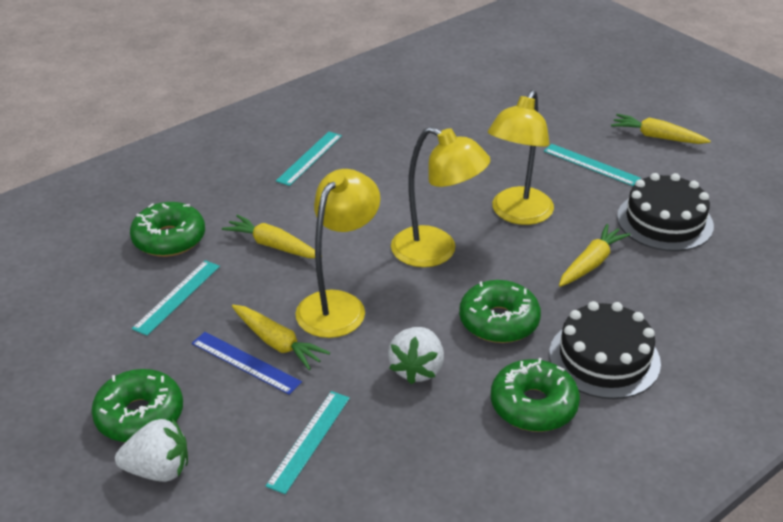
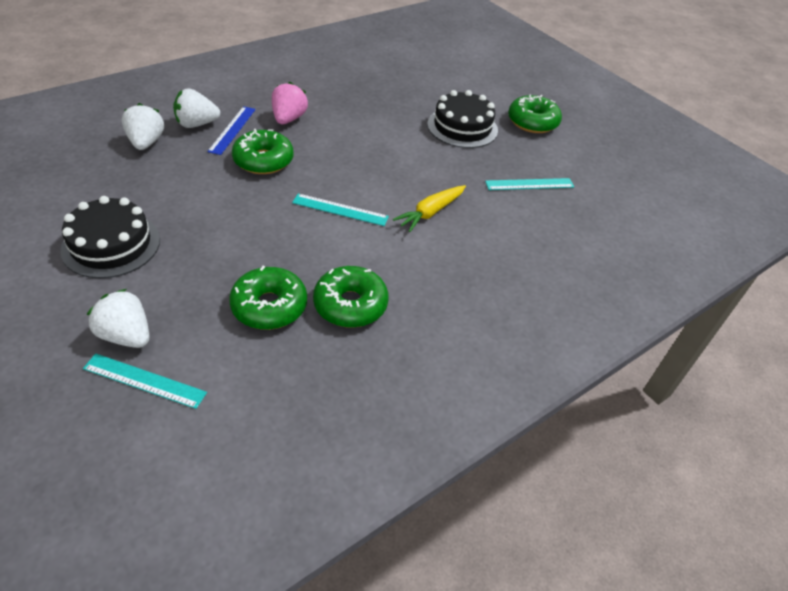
pink strawberry: none = 0 -> [272,82,308,124] = 1
turquoise ruler: [132,260,220,336] [266,391,350,494] [276,132,342,186] [544,144,641,186] = 4 -> [83,353,207,409] [292,193,389,226] [485,178,574,190] = 3
white strawberry: [115,418,188,482] [388,327,444,384] = 2 -> [87,289,150,348] [122,103,164,150] [173,88,220,128] = 3
yellow carrot: [222,214,315,258] [232,305,330,370] [559,224,631,287] [611,114,711,144] = 4 -> [393,185,466,232] = 1
yellow lamp: [295,169,380,338] [391,127,490,267] [488,90,554,225] = 3 -> none = 0

